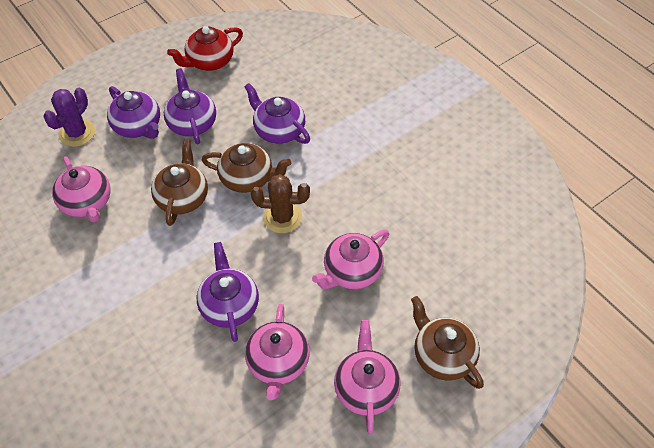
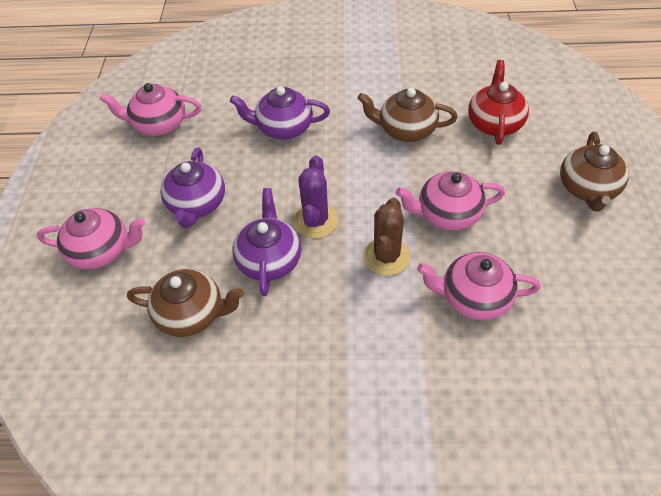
purple teapot: [107,86,160,139] [164,68,216,145] [197,242,259,342] [244,83,310,144] = 4 -> [160,148,225,228] [230,86,330,140] [232,188,301,296] = 3

